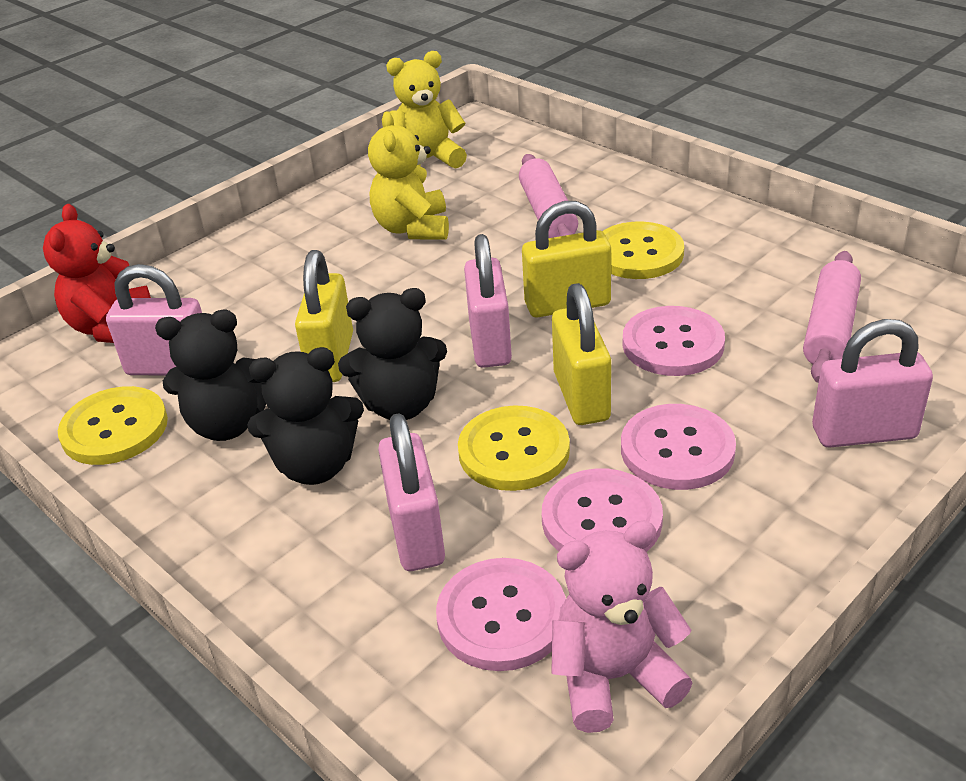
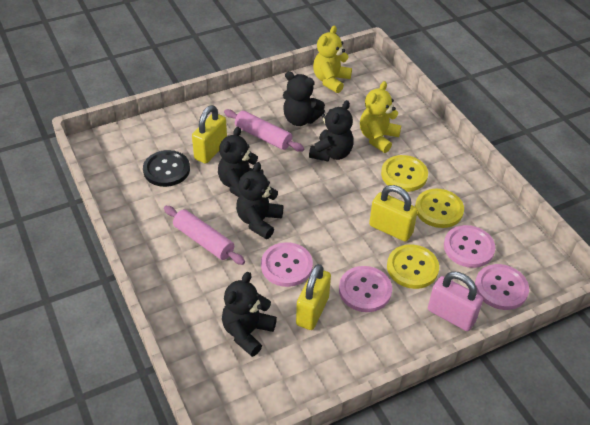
black button: none = 0 -> [143,150,190,187] = 1
black teddy bear: [155,310,266,441] [247,347,364,485] [338,288,447,420] = 3 -> [218,127,264,197] [222,272,277,357] [236,162,283,239] [283,71,325,126] [309,100,354,161] = 5
pink padlock: [106,264,202,375] [378,413,445,571] [464,234,512,368] [812,319,933,448] = 4 -> [428,272,483,331] = 1
pink teddy bear: [551,521,692,733] = 1 -> none = 0
red teddy bear: [43,204,151,343] = 1 -> none = 0

